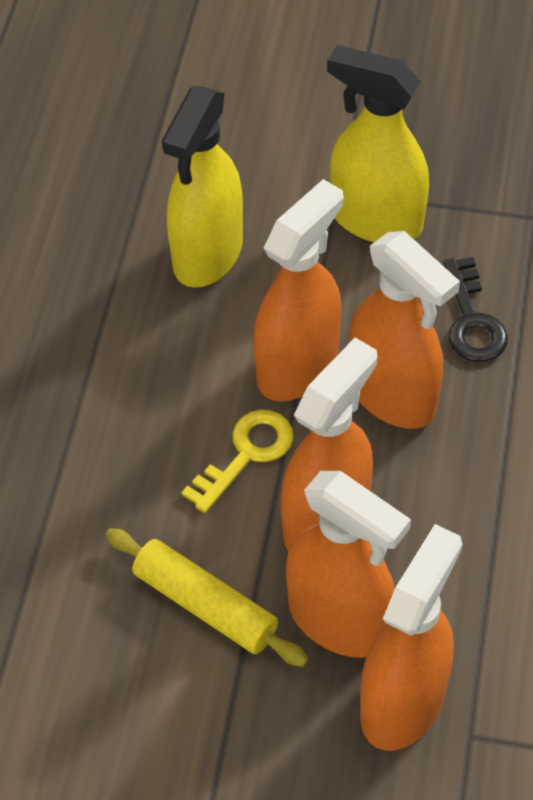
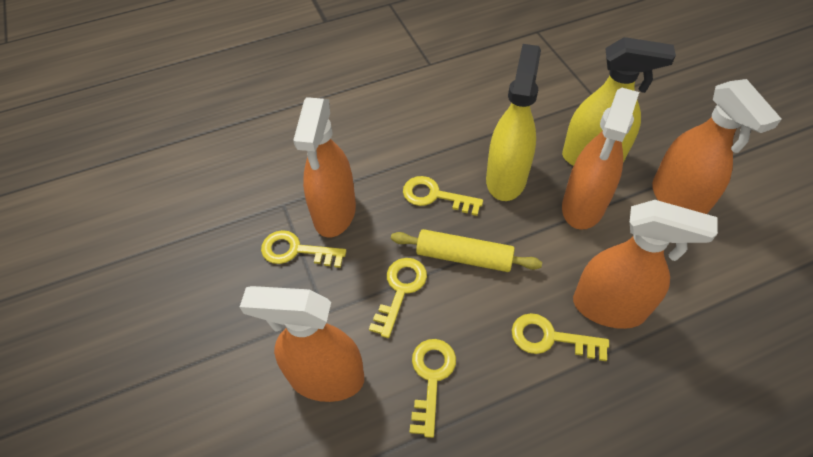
black key: [444,257,508,362] = 1 -> none = 0
yellow key: [181,409,294,513] = 1 -> [261,230,346,268] [369,258,427,338] [403,176,483,216] [410,339,456,438] [512,313,609,361] = 5

